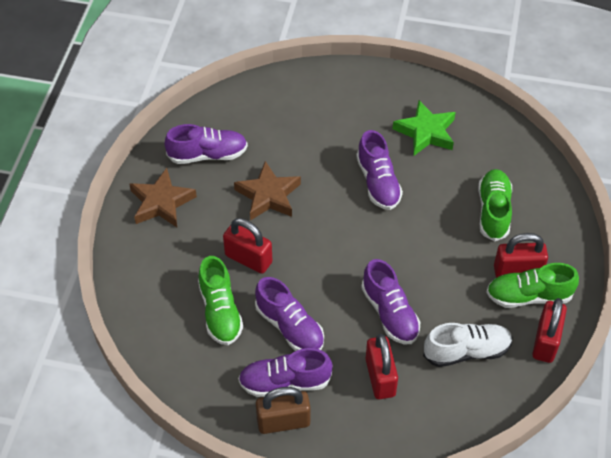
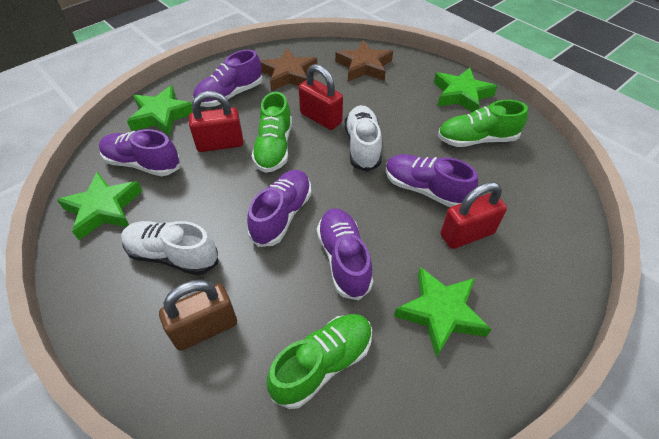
green star: [393,100,456,156] = 1 -> [57,172,142,240] [127,85,193,136] [394,267,492,358] [434,68,497,112] = 4
red padlock: [223,218,273,274] [366,334,398,399] [494,233,548,278] [532,298,567,363] = 4 -> [189,91,243,152] [299,64,343,130] [440,182,507,249] = 3
white shoe: [423,323,513,367] = 1 -> [121,221,218,275] [345,105,382,172] = 2

